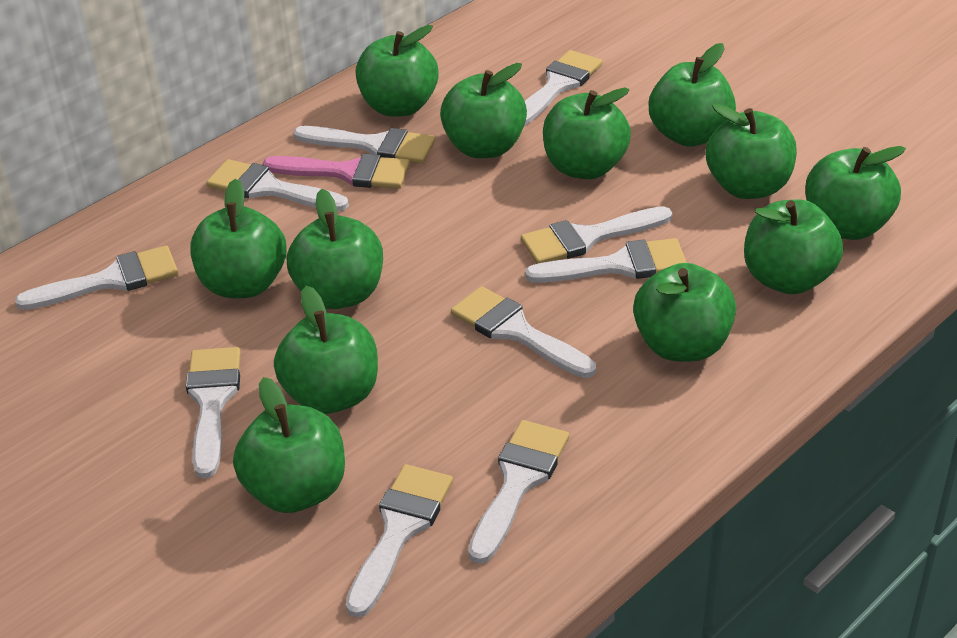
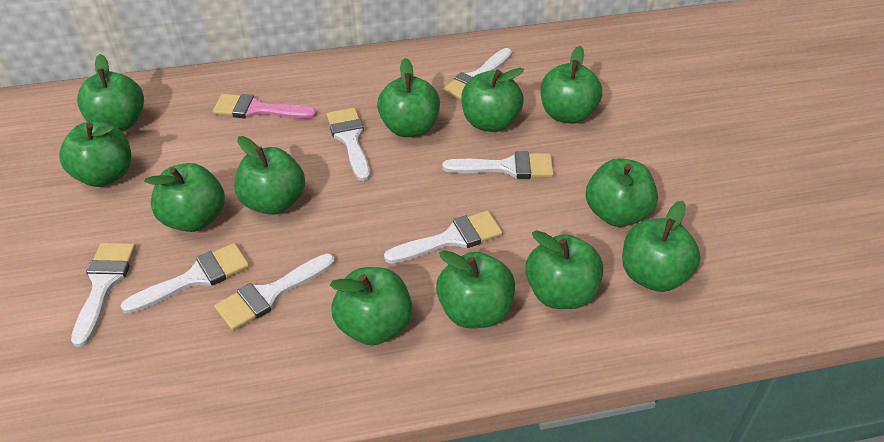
white brush: [15,246,178,310] [186,347,241,478] [206,159,349,211] [293,126,435,164] [346,464,453,618] [451,286,596,378] [468,420,569,564] [521,206,672,264] [524,50,602,126] [525,238,687,283] = 10 -> [71,243,136,347] [120,243,249,314] [214,253,335,331] [326,108,370,181] [384,211,503,264] [442,152,554,179] [443,48,512,100] = 7

